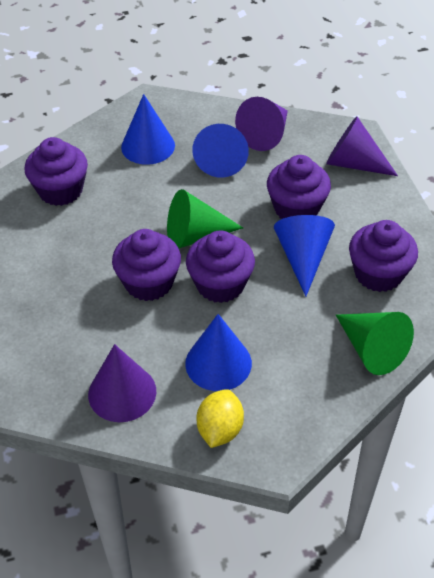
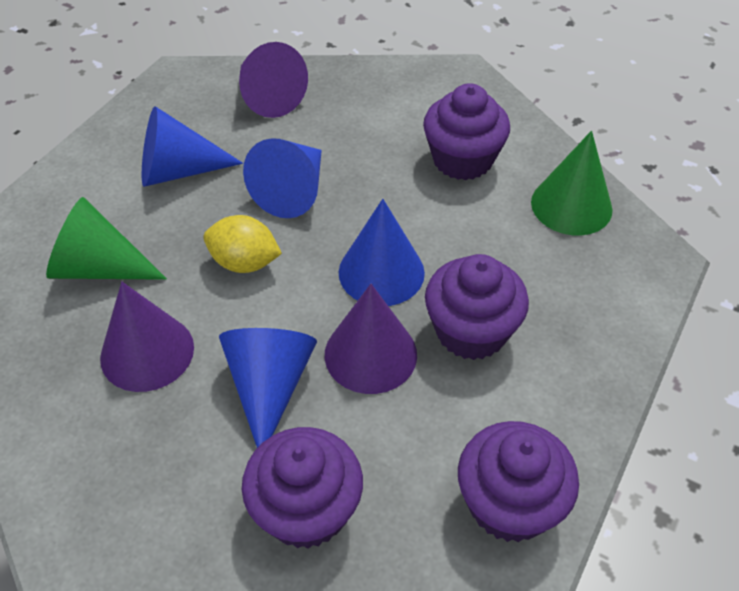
purple cupcake: [24,137,88,206] [112,229,181,301] [186,230,255,303] [267,155,331,219] [349,220,418,292] = 5 -> [242,427,363,549] [423,83,510,180] [425,254,529,360] [458,421,579,542] = 4

